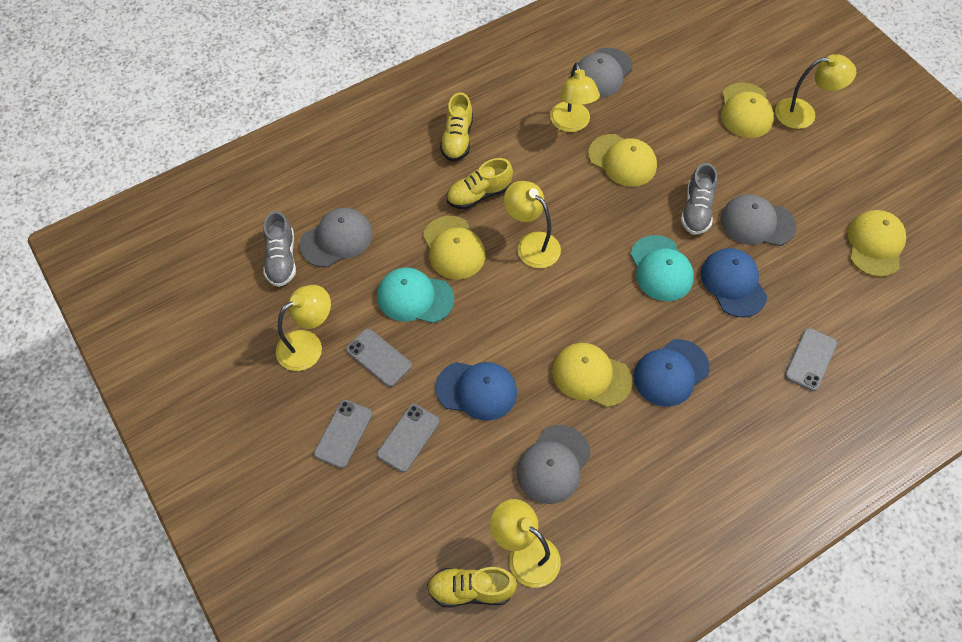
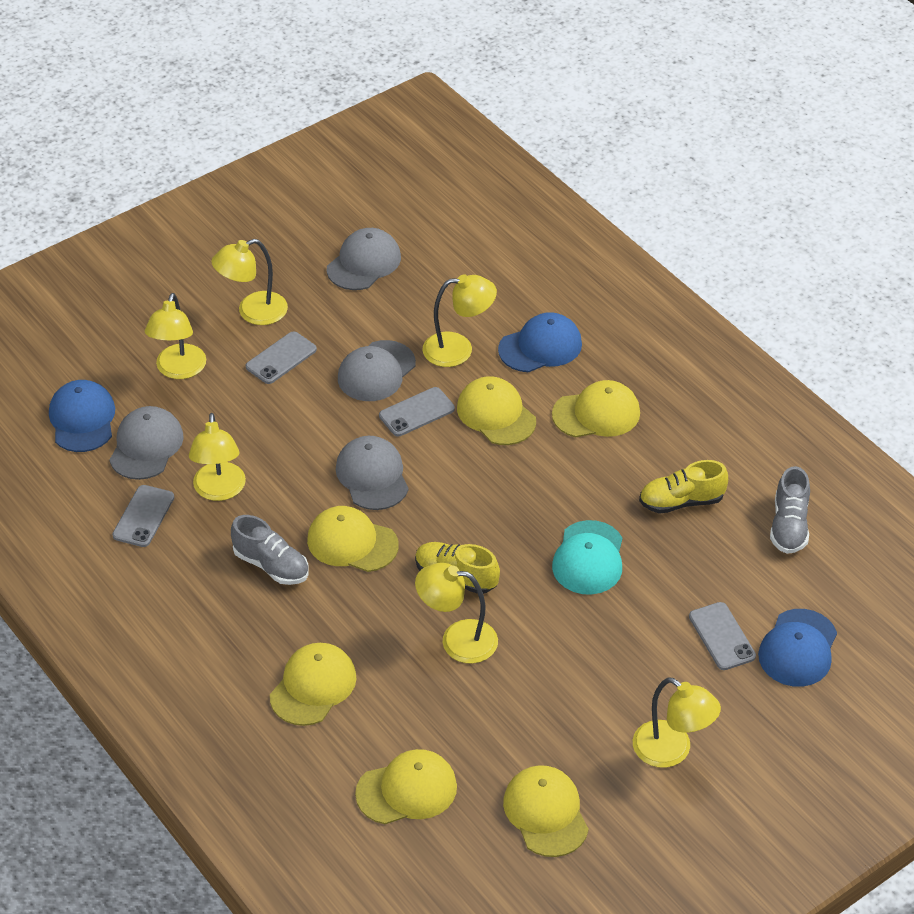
turquoise cap: [377,267,454,323] [630,235,694,301] = 2 -> [552,520,622,595] = 1
yellow cap: [423,216,485,279] [552,343,633,407] [588,134,657,187] [721,82,774,138] [848,210,906,277] = 5 -> [270,643,357,726] [307,506,399,572] [355,749,457,824] [457,376,536,445] [503,765,589,857] [552,380,640,438] = 6
yellow lamp: [276,285,331,371] [490,499,561,588] [504,181,561,268] [550,62,600,132] [775,54,856,129] = 5 -> [145,293,206,379] [189,413,246,501] [211,239,288,325] [415,563,498,664] [422,274,497,367] [633,677,721,768] = 6
yellow shoe: [427,567,517,607] [440,92,473,161] [447,158,513,209] = 3 -> [415,542,500,594] [639,460,728,514] = 2

